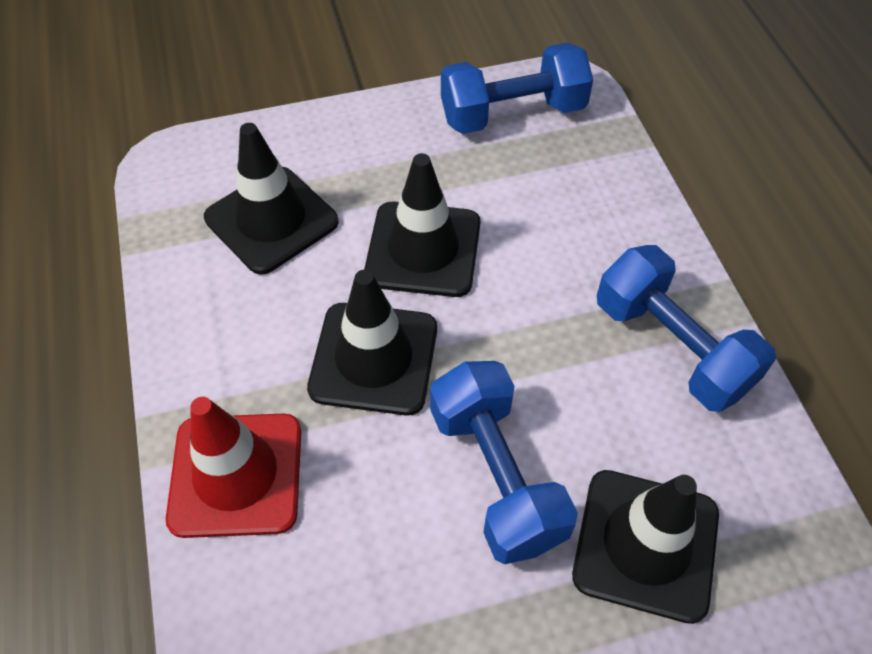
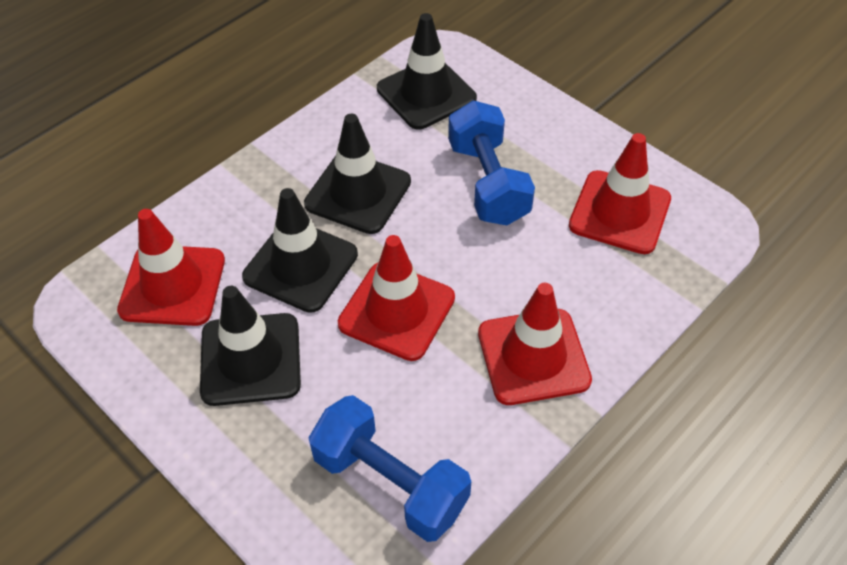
blue dumbbell: [430,361,578,564] [441,43,593,134] [597,245,776,412] = 3 -> [308,395,471,542] [448,100,535,225] = 2
red traffic cone: [166,397,301,538] = 1 -> [117,209,225,326] [338,235,455,361] [478,283,592,405] [569,133,671,254] = 4

